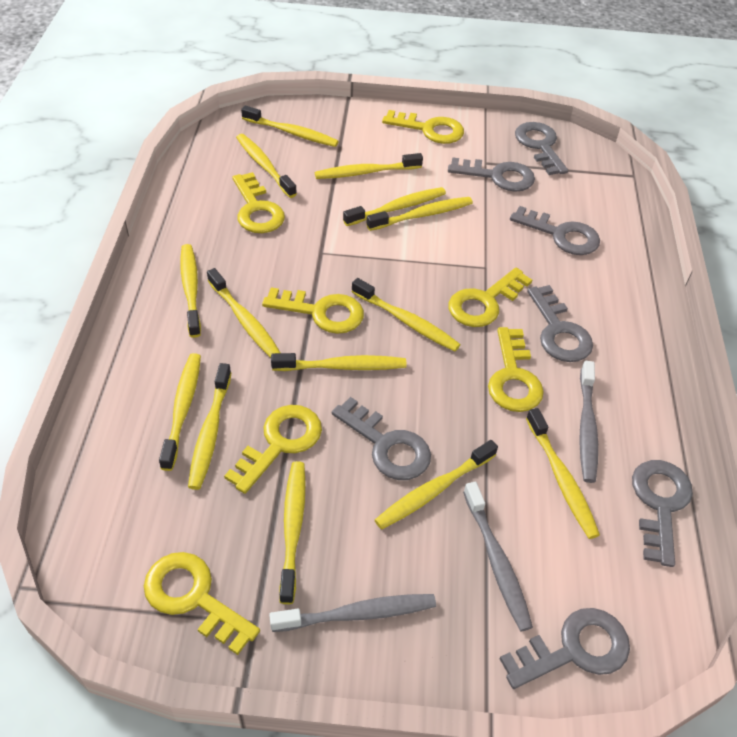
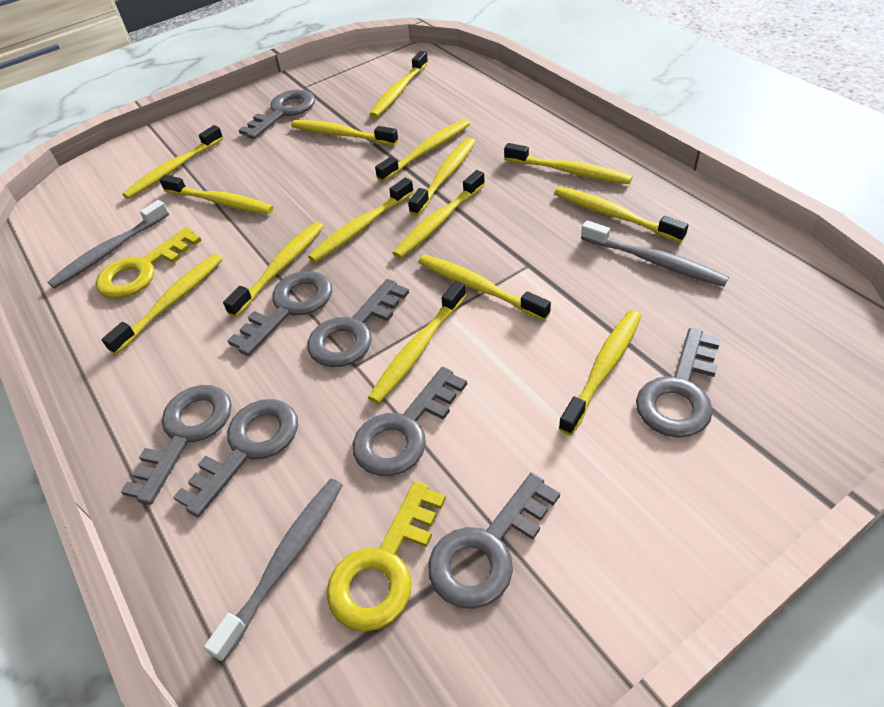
grey key: [332,397,431,480] [448,157,535,192] [500,608,630,689] [510,206,600,255] [515,122,568,175] [527,285,593,362] [632,460,693,567] = 7 -> [121,385,232,505] [173,399,298,517] [227,271,332,356] [239,90,315,139] [307,279,409,367] [352,367,467,476] [428,472,560,609] [636,328,721,438] = 8
yellow key: [144,552,260,655] [224,405,322,494] [232,172,285,233] [262,287,364,334] [382,110,464,144] [448,268,532,327] [488,327,544,412] = 7 -> [96,227,202,299] [327,481,446,632] = 2
yellow toothbrush: [159,353,201,471] [180,244,201,338] [188,363,231,490] [207,268,280,358] [236,134,297,198] [241,105,339,147] [271,353,406,371] [279,461,306,604] [315,153,423,179] [343,187,446,226] [352,278,461,352] [367,197,473,231] [375,440,498,530] [526,408,600,539] = 14 -> [101,254,223,355] [122,125,223,199] [159,175,273,214] [223,222,324,317] [291,120,398,146] [308,178,414,263] [368,281,466,404] [370,51,428,118] [375,119,470,182] [393,170,485,259] [408,138,476,216] [418,255,551,321] [504,143,633,184] [554,187,688,243] [558,310,641,435] = 15

